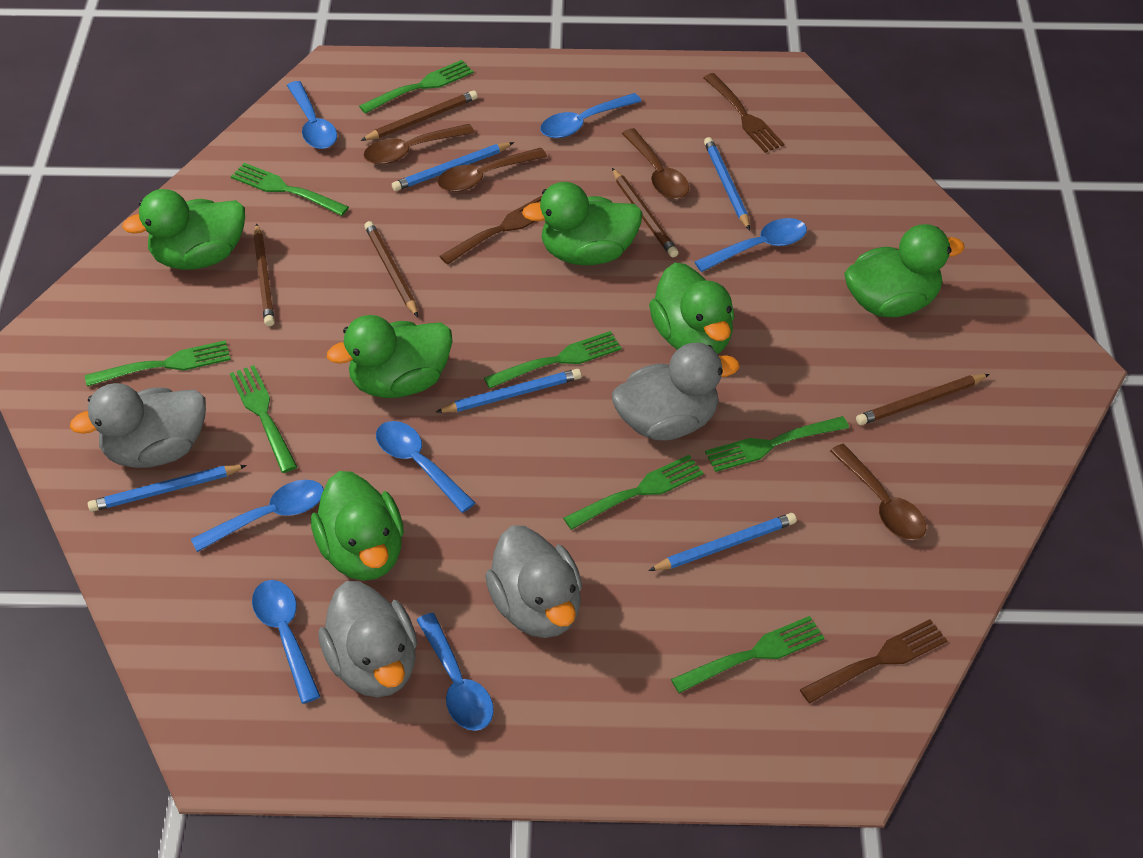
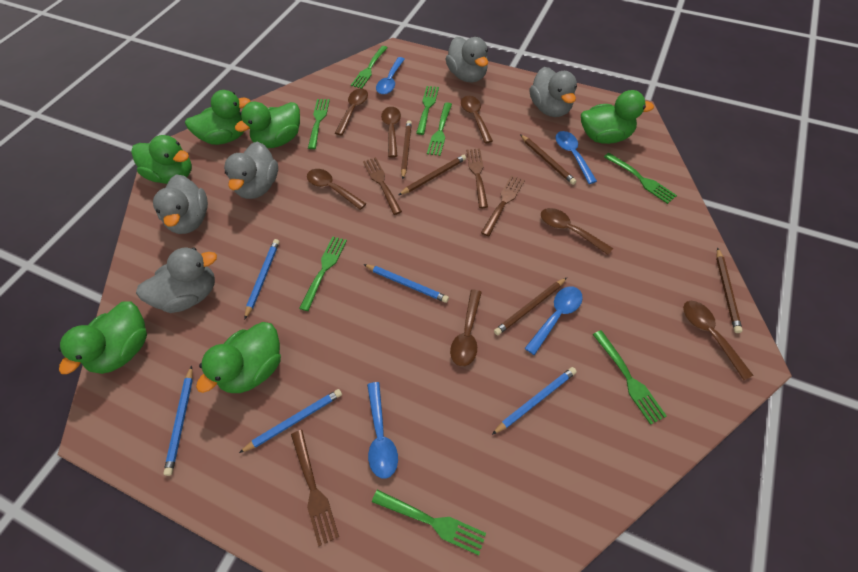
blue spoon: [191,480,324,552] [252,580,321,704] [287,81,337,149] [376,421,475,513] [417,613,494,731] [540,93,642,138] [694,218,807,272] = 7 -> [367,382,398,479] [376,57,405,95] [525,286,583,355] [555,131,597,184] = 4
brown fork: [440,196,542,265] [703,73,784,153] [800,619,948,703] = 3 -> [291,430,339,546] [363,157,402,215] [466,149,488,208] [481,175,525,236] = 4
brown spoon: [364,124,475,165] [437,148,547,192] [622,128,689,199] [830,444,926,540] = 4 -> [307,169,366,210] [335,89,368,135] [381,107,401,157] [450,290,482,367] [461,96,493,143] [541,208,613,255] [683,301,753,380] = 7
grey duck: [70,383,206,468] [318,581,417,697] [485,525,582,638] [612,343,739,441] = 4 -> [136,247,217,313] [153,174,208,234] [224,141,278,199] [446,37,488,82] [529,67,577,117] = 5

